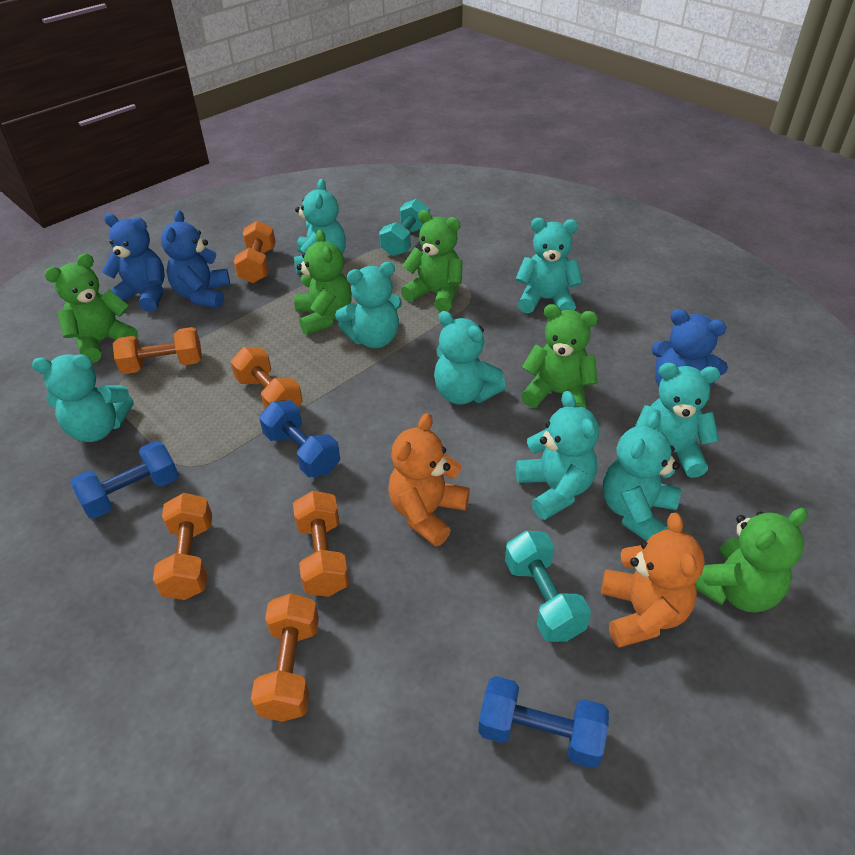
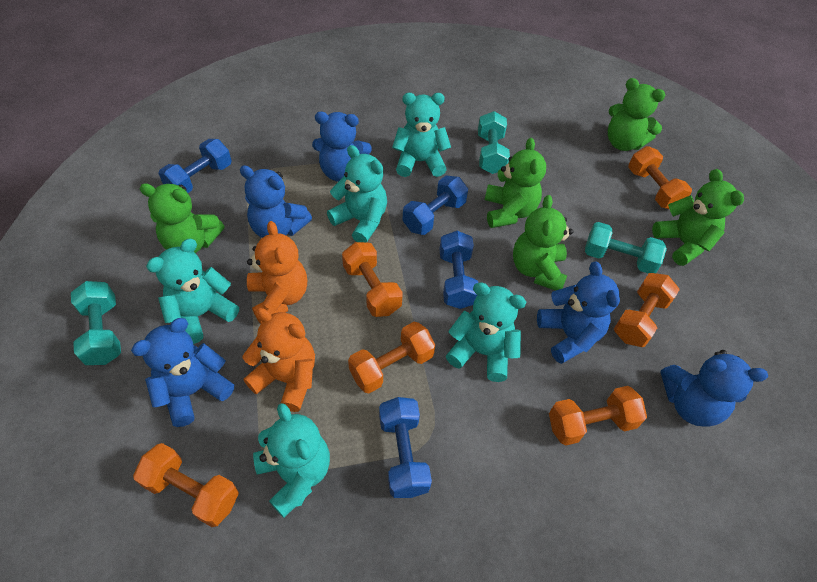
blue dumbbell: [70,441,179,519] [259,400,340,477] [478,676,609,769] = 3 -> [158,139,232,193] [379,397,432,498] [402,176,468,235] [440,231,478,309] = 4
blue teddy bear: [102,214,165,312] [161,210,230,308] [652,309,728,387] = 3 -> [131,318,234,427] [240,165,312,238] [312,112,372,182] [537,261,620,364] [660,350,768,427] = 5
turquoise dumbbell: [379,199,430,256] [505,531,591,642] = 2 -> [71,281,121,365] [478,111,510,174] [585,222,667,274] = 3
turquoise teddy bear: [32,354,133,442] [294,179,346,273] [335,262,402,348] [434,311,506,405] [515,218,583,313] [516,391,599,520] [603,412,681,541] [635,363,720,478] = 8 -> [146,239,239,344] [253,403,330,518] [327,145,387,242] [392,93,451,177] [446,282,526,382] = 5

